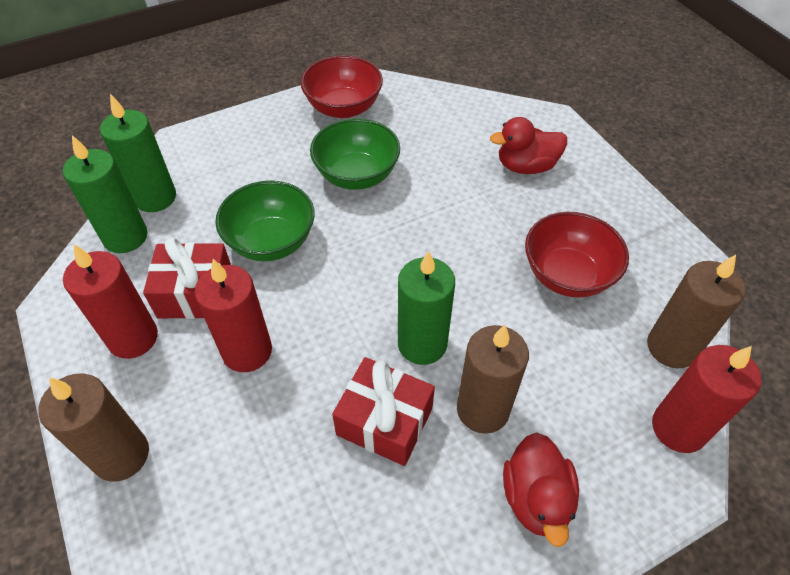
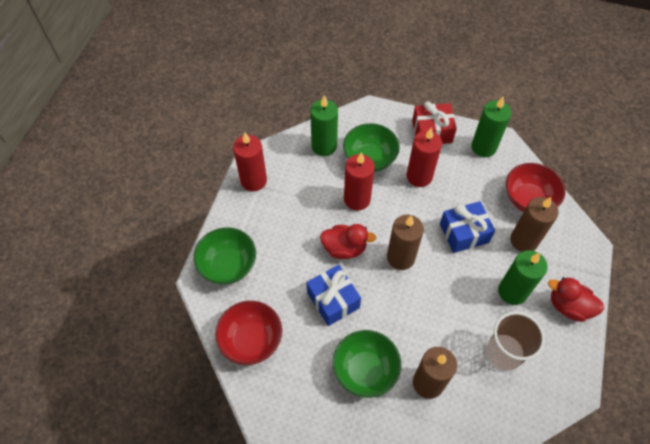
blue gift: none = 0 -> [306,265,361,326] [440,201,495,253] = 2
brown cup: none = 0 -> [486,312,545,371] = 1
green bowl: [215,181,315,261] [310,118,400,190] = 2 -> [193,227,256,285] [333,330,401,398] [343,123,400,172] = 3
red gift: [143,237,231,319] [332,357,435,466] = 2 -> [412,101,457,144] = 1

